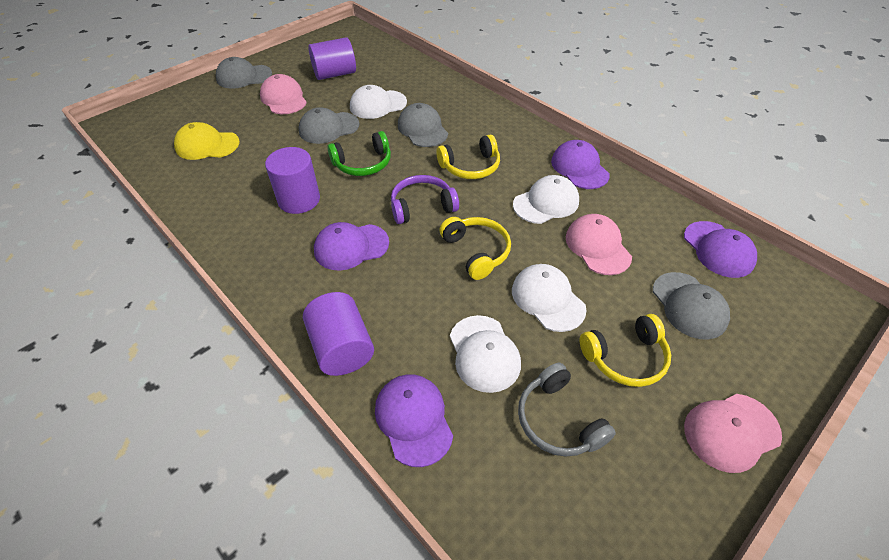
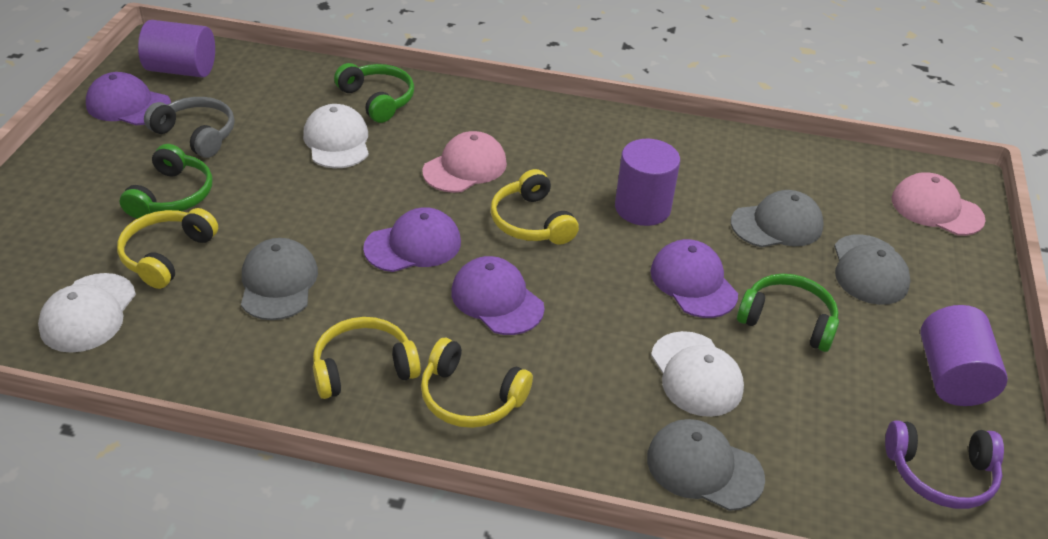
green headphones: [327,131,391,176] = 1 -> [120,144,212,219] [334,63,414,123] [737,274,839,352] = 3
pink cap: [260,74,307,114] [566,214,632,275] [684,394,782,473] = 3 -> [423,131,507,193] [892,172,986,236] = 2
white cap: [350,85,407,119] [450,315,521,393] [512,264,587,332] [513,175,579,224] = 4 -> [38,273,136,353] [303,104,369,168] [651,331,744,417] = 3
yellow cap: [174,122,240,160] = 1 -> none = 0
yellow headphones: [436,135,500,179] [439,217,511,280] [580,314,671,387] = 3 -> [117,208,218,289] [313,317,421,399] [421,338,533,428] [491,169,579,245] = 4

